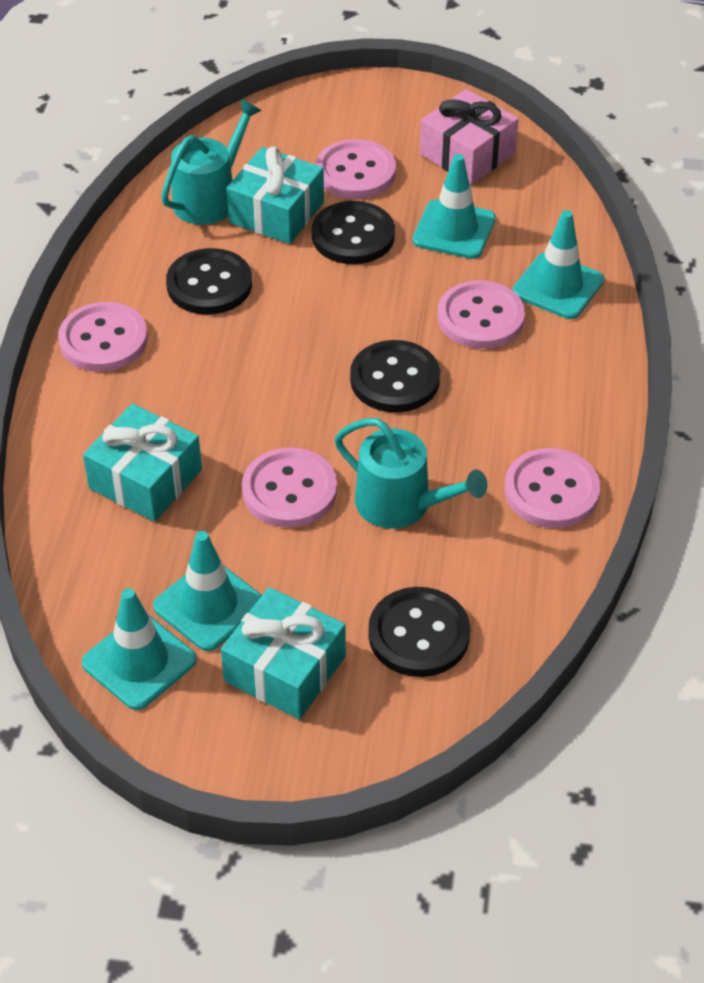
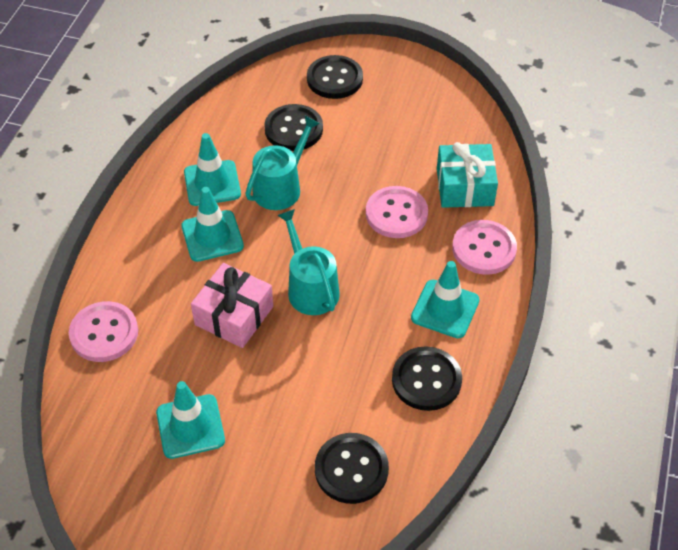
pink button: [58,302,148,372] [242,447,337,528] [316,139,396,199] [438,280,525,349] [504,448,600,528] = 5 -> [69,301,138,362] [366,186,428,238] [452,220,517,275] = 3
turquoise gift: [83,403,202,522] [221,587,346,719] [226,147,324,244] = 3 -> [437,142,498,208] = 1

